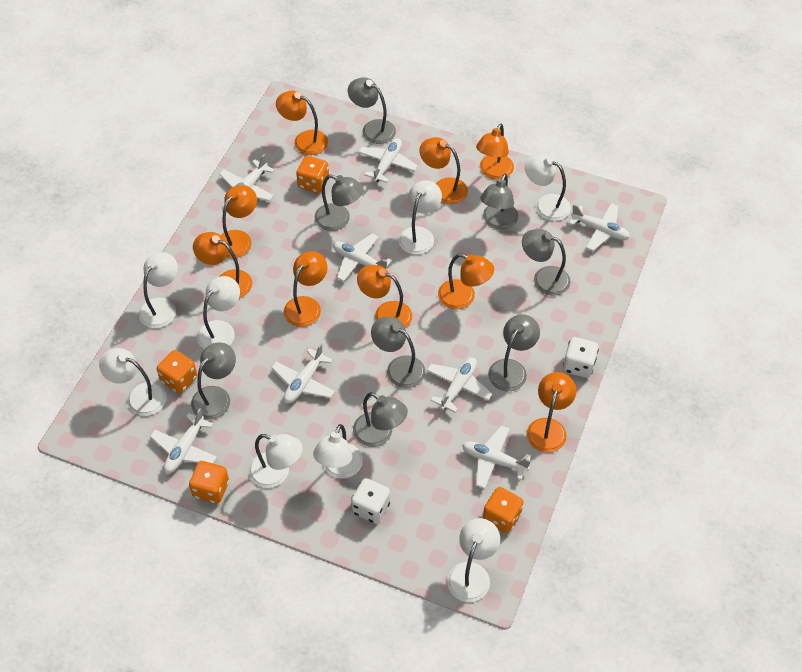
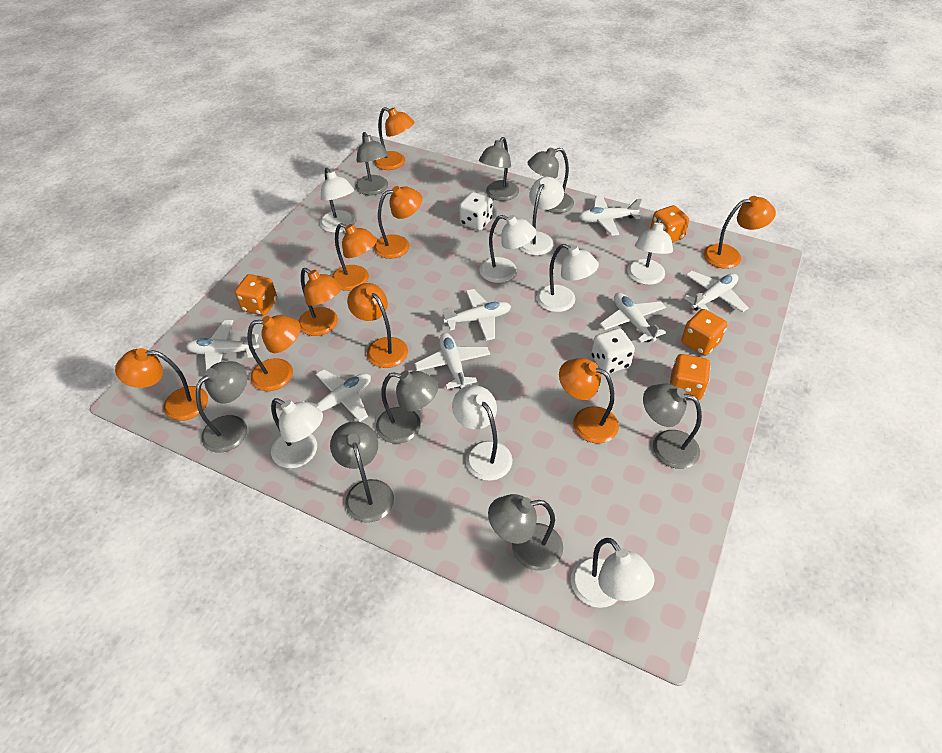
white plane: [150,408,217,473] [219,154,274,201] [271,344,335,403] [333,233,392,281] [358,138,418,183] [427,357,492,413] [462,426,531,489] [569,203,630,251] = 8 -> [186,320,259,370] [303,369,371,422] [414,333,490,389] [443,289,511,341] [579,195,642,236] [600,292,666,343] [684,271,748,313] = 7

